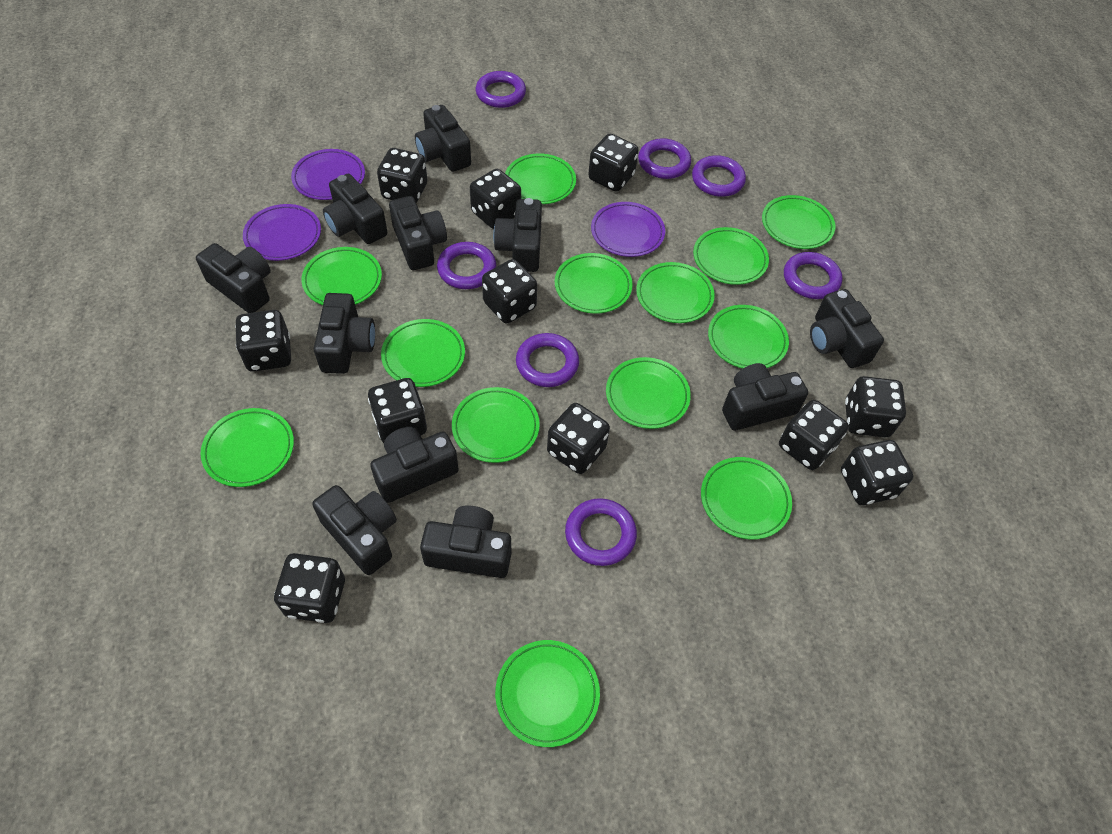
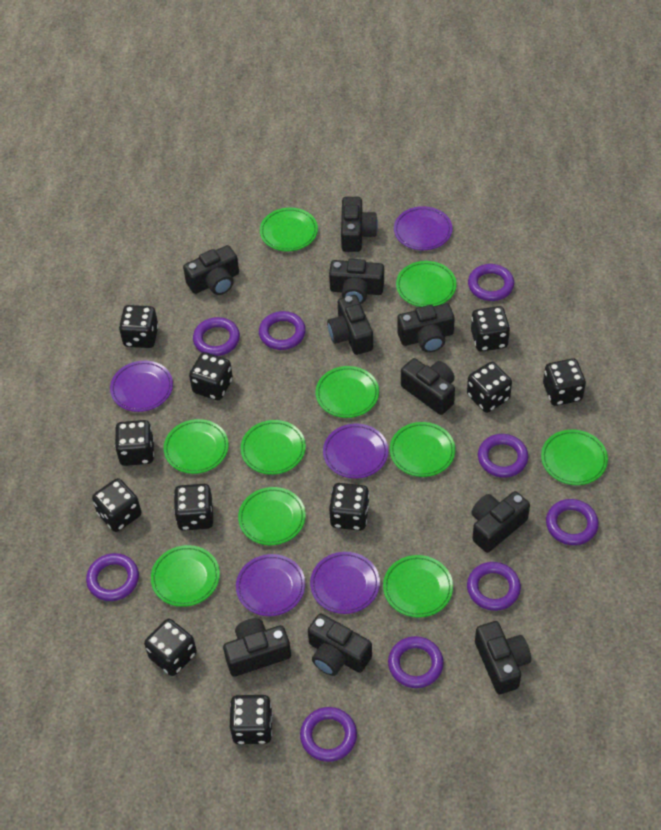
black camera: [196,243,270,313] [312,485,397,575] [314,293,375,374] [323,174,387,244] [370,427,459,503] [389,196,447,270] [415,105,471,172] [420,505,511,578] [493,198,542,272] [722,363,808,430] [810,289,884,368] = 11 -> [183,245,239,295] [223,618,291,677] [308,613,372,676] [327,295,373,355] [329,259,384,304] [341,197,378,252] [397,303,455,352] [401,358,455,415] [471,491,530,553] [475,621,531,694] = 10
green plate: [200,408,294,487] [301,247,382,305] [381,319,465,387] [452,387,540,463] [495,640,600,747] [505,153,576,204] [555,253,633,314] [606,357,691,429] [636,262,715,323] [693,227,769,285] [701,457,792,540] [708,305,789,369] [762,195,835,249] = 13 -> [151,545,220,607] [164,419,229,474] [238,487,306,545] [240,420,306,475] [260,208,318,251] [316,366,379,418] [383,555,453,618] [390,422,455,477] [396,261,457,307] [541,430,608,485] = 10
purple plate: [243,204,321,261] [291,149,365,200] [591,202,665,257] = 3 -> [110,361,173,412] [236,554,305,616] [310,552,380,614] [323,424,388,479] [394,206,452,250] = 5
purple ring: [437,242,496,289] [476,71,526,108] [516,333,579,387] [565,498,637,566] [638,138,691,179] [692,155,746,197] [784,252,843,299] = 7 -> [86,553,139,601] [193,317,240,356] [259,311,306,350] [300,707,357,762] [388,636,444,688] [467,562,521,611] [468,264,514,301] [478,434,528,478] [546,499,598,545] = 9

